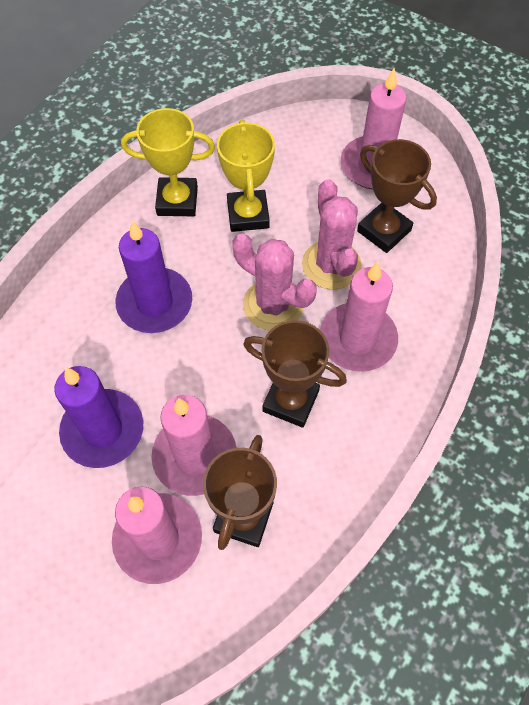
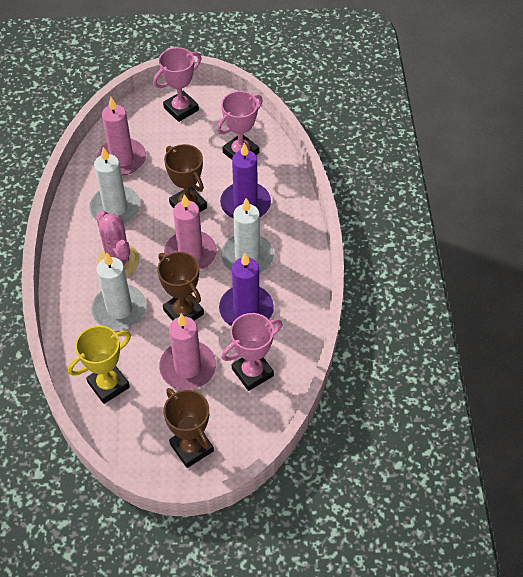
pink cactus: [232,233,317,331] [302,179,361,290] = 2 -> [96,210,140,276] = 1
pink candle: [112,487,202,584] [151,395,236,496] [320,262,398,372] [341,68,407,189] = 4 -> [97,97,146,175] [159,314,216,390] [164,194,217,271] = 3
pink trophy: none = 0 -> [153,47,201,122] [217,91,263,160] [221,313,282,391] = 3
white candle: none = 0 -> [89,147,141,223] [91,252,146,330] [221,198,274,273] = 3
yellow trophy: [121,108,215,216] [217,119,275,232] = 2 -> [68,326,131,404] = 1

